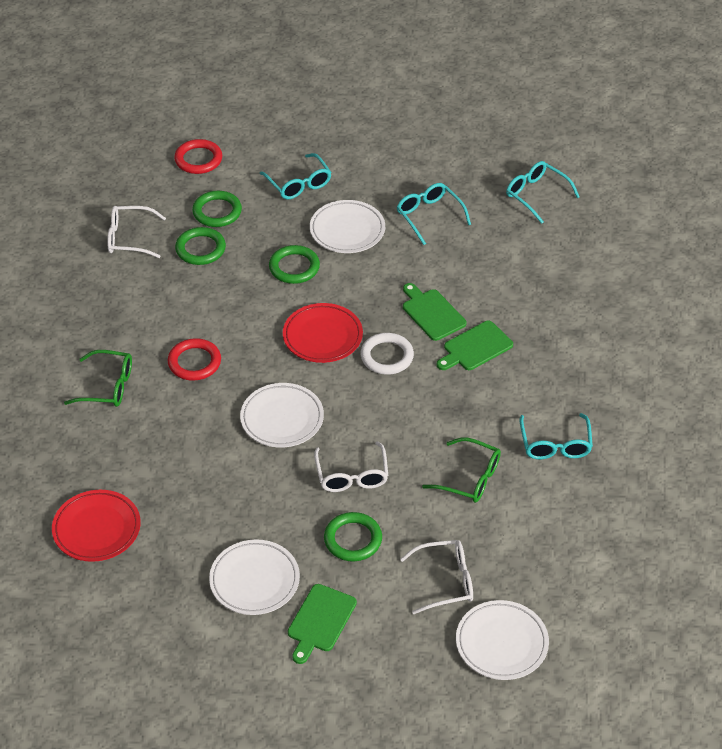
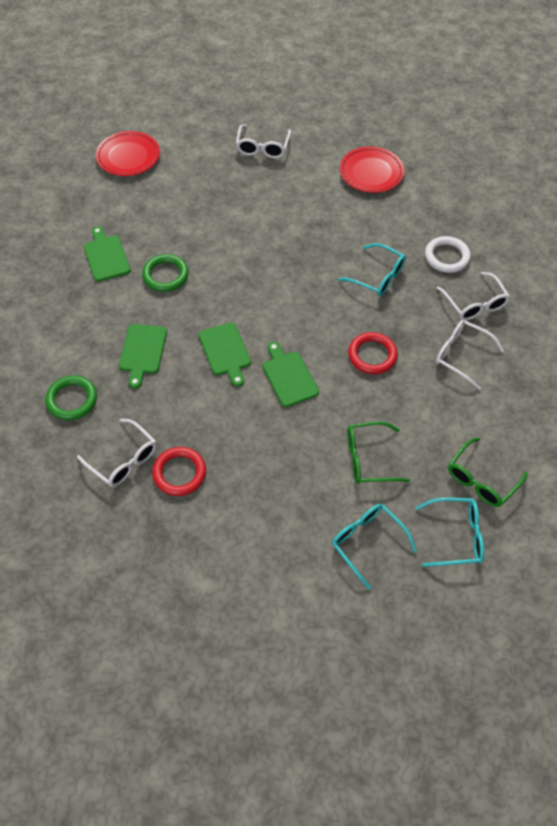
green cutting board: [288,584,357,664] [403,283,467,341] [437,321,513,370] = 3 -> [84,226,131,282] [119,324,167,389] [199,322,251,387] [262,342,319,407] = 4
green ring: [175,227,226,265] [192,191,242,227] [269,245,320,284] [324,512,382,561] = 4 -> [45,375,97,420] [142,254,189,292] = 2
turquoise glasses: [260,153,332,199] [397,183,471,245] [506,161,579,224] [519,413,593,460] = 4 -> [332,504,417,590] [338,243,406,296] [415,498,484,567] = 3
white glasses: [107,206,166,258] [314,441,388,492] [400,540,473,614] = 3 -> [77,419,156,487] [236,125,291,158] [436,320,504,390] [437,272,510,320] = 4
white plate: [209,540,300,615] [240,383,324,448] [310,200,385,253] [456,600,549,680] = 4 -> none = 0

